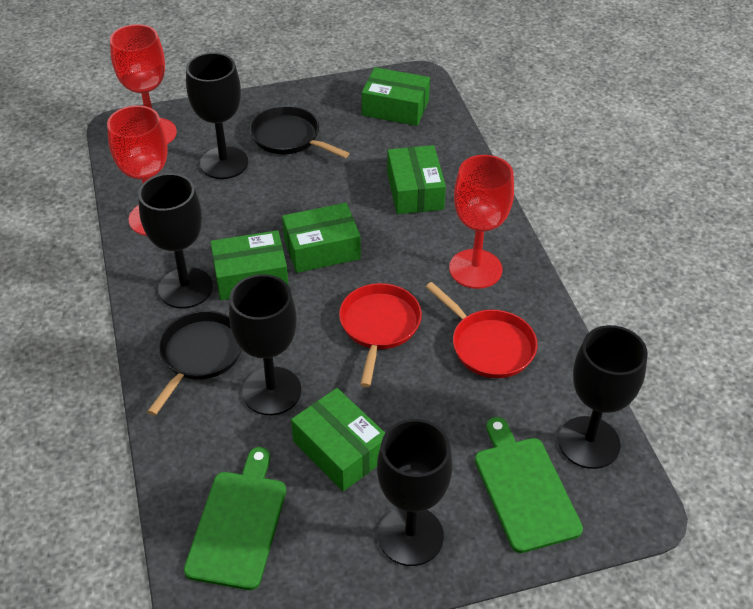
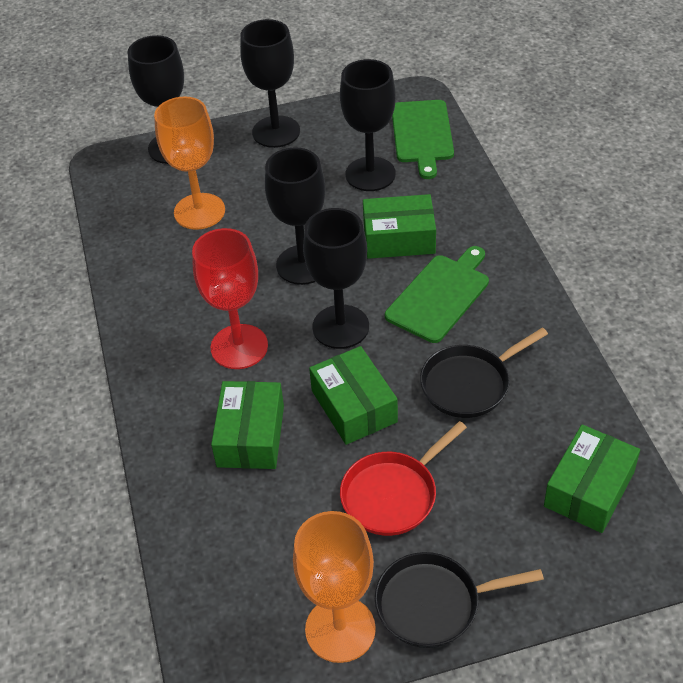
green box: [210,230,289,300] [282,203,361,273] [291,388,385,492] [362,67,430,126] [387,145,446,214] = 5 -> [211,381,284,469] [309,346,398,445] [363,194,436,259] [544,424,640,533] = 4
orange goblet: none = 0 -> [154,97,225,230] [293,511,376,663] = 2
red goblet: [107,105,168,236] [110,24,177,144] [449,155,514,289] = 3 -> [192,228,268,369] = 1
red pan: [339,283,422,387] [426,282,538,378] = 2 -> [340,421,467,536] = 1

